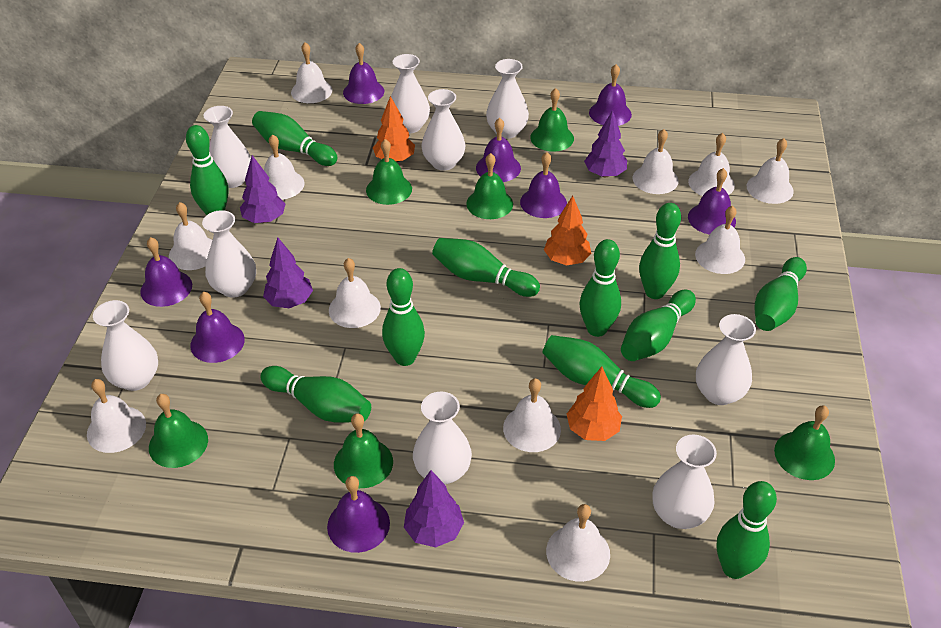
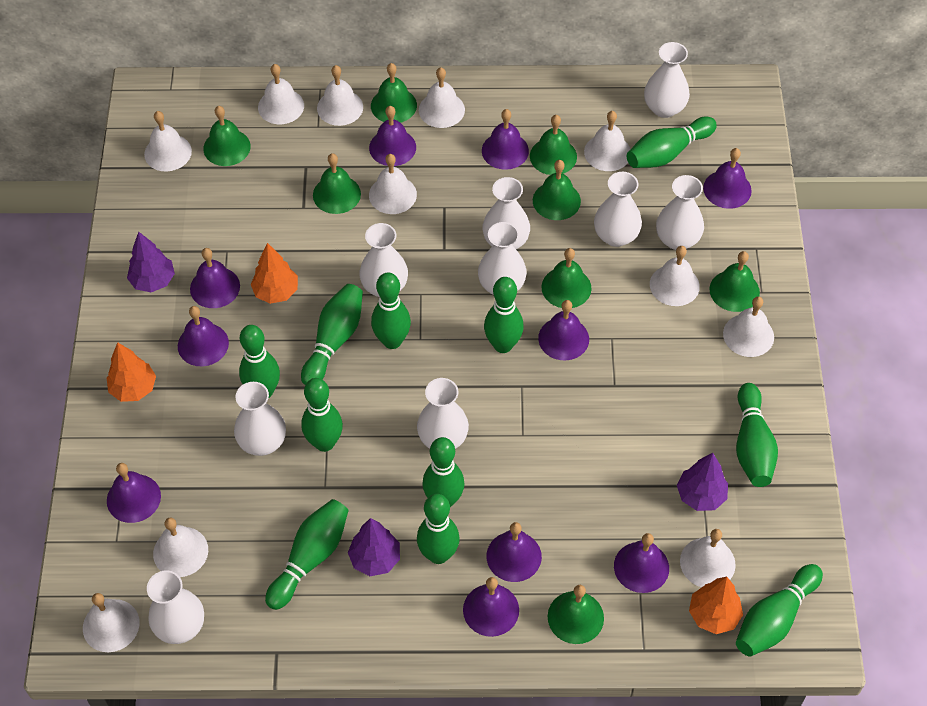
green bell: [149,394,208,468] [334,413,393,488] [366,139,412,205] [466,153,513,219] [530,88,574,152] [774,405,835,480] = 6 -> [203,106,251,166] [313,153,361,214] [371,63,417,123] [530,115,577,175] [533,160,581,220] [542,248,592,308] [548,585,604,644] [710,251,760,312] = 8
purple bell: [140,237,192,307] [190,292,245,363] [327,476,390,553] [343,43,384,104] [476,118,521,182] [520,152,567,218] [589,64,632,126] [688,168,736,234] = 8 -> [107,463,161,523] [178,306,229,366] [190,248,240,308] [369,106,416,166] [463,577,519,637] [482,109,529,170] [486,522,542,582] [538,300,589,361] [614,533,669,593] [703,148,752,209] = 10
purple tree: [240,155,286,223] [263,237,313,308] [404,470,464,547] [584,110,627,178] = 4 -> [127,232,175,292] [348,518,400,576] [677,453,728,511] = 3

